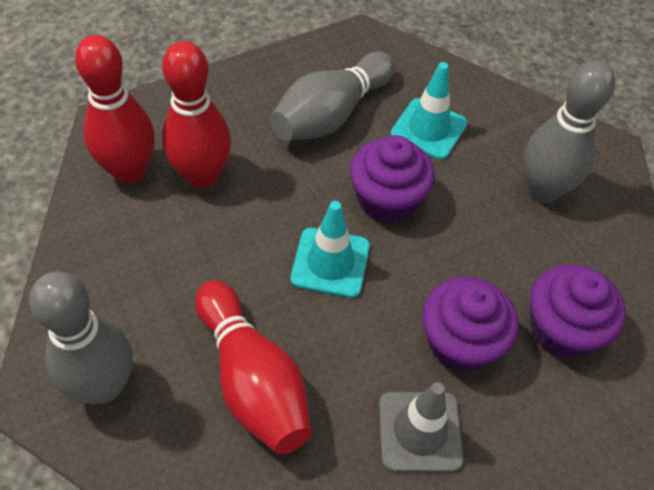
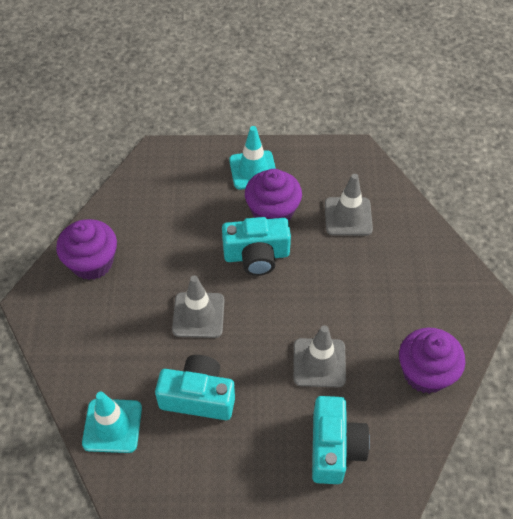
grey bowling pin: [29,272,133,404] [270,51,395,141] [523,60,615,203] = 3 -> none = 0
grey traffic cone: [379,382,464,472] = 1 -> [172,276,224,338] [293,325,346,388] [325,174,373,236] = 3
red bowling pin: [75,35,155,183] [162,41,231,189] [195,280,311,454] = 3 -> none = 0
turquoise camera: none = 0 -> [155,355,235,420] [222,217,291,276] [312,396,370,484] = 3

